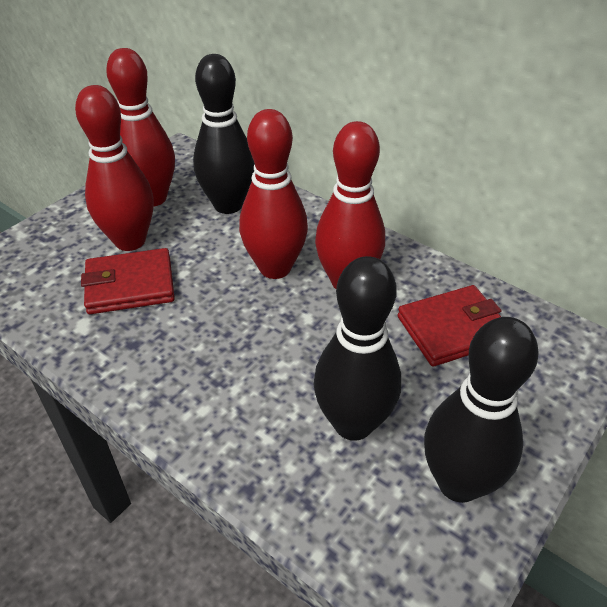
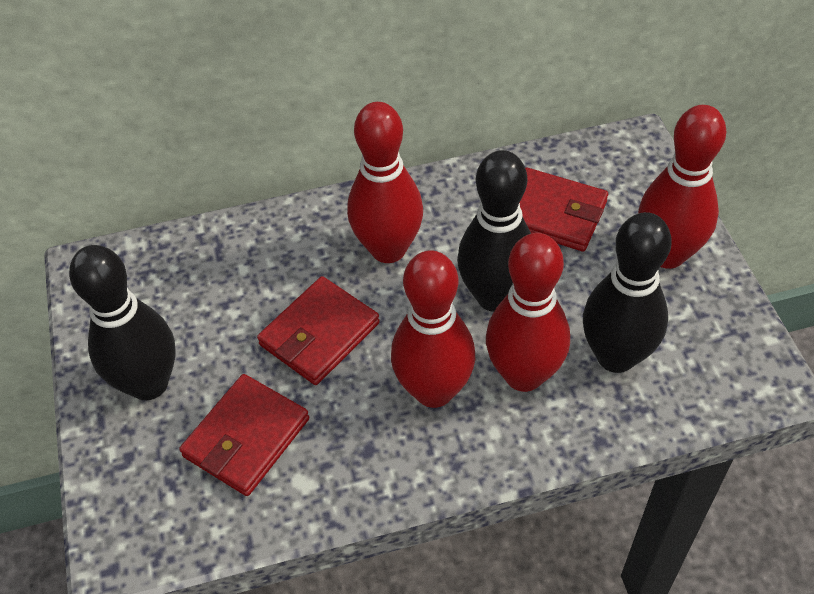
red wallet: [81,248,175,314] [398,285,502,366] = 2 -> [179,374,309,496] [257,276,380,385] [520,167,608,252] = 3

